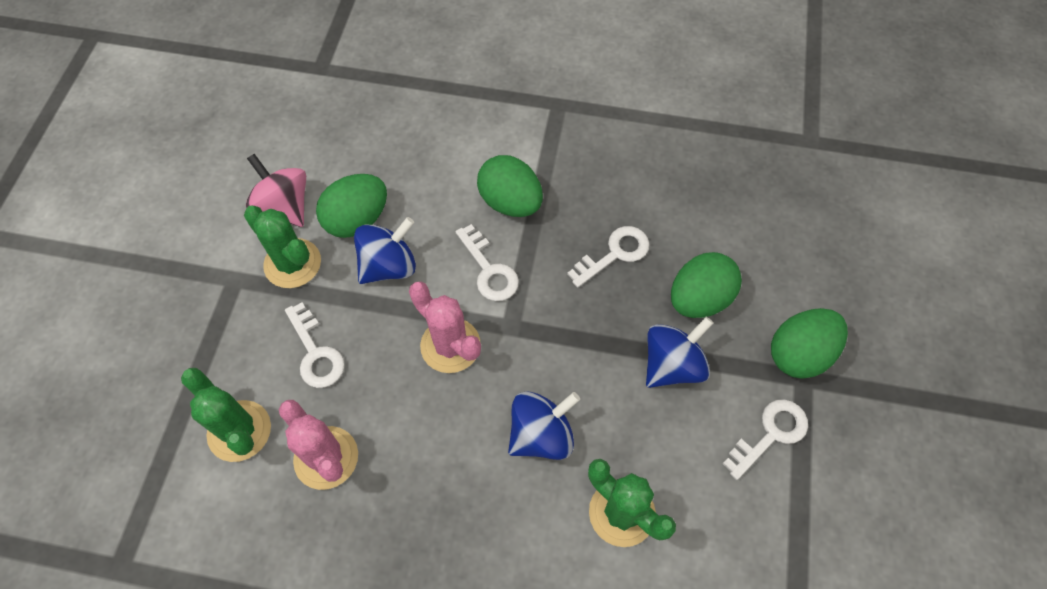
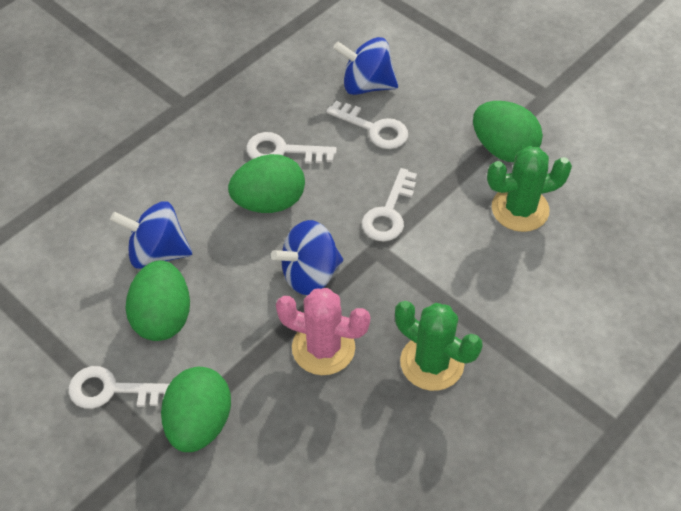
green cactus: [181,368,271,462] [244,206,321,288] [588,459,676,547] = 3 -> [395,301,482,391] [487,146,572,232] = 2
pink cactus: [279,400,358,490] [409,281,481,373] = 2 -> [276,288,370,375] = 1
pink spinning top: [246,154,306,227] = 1 -> none = 0

